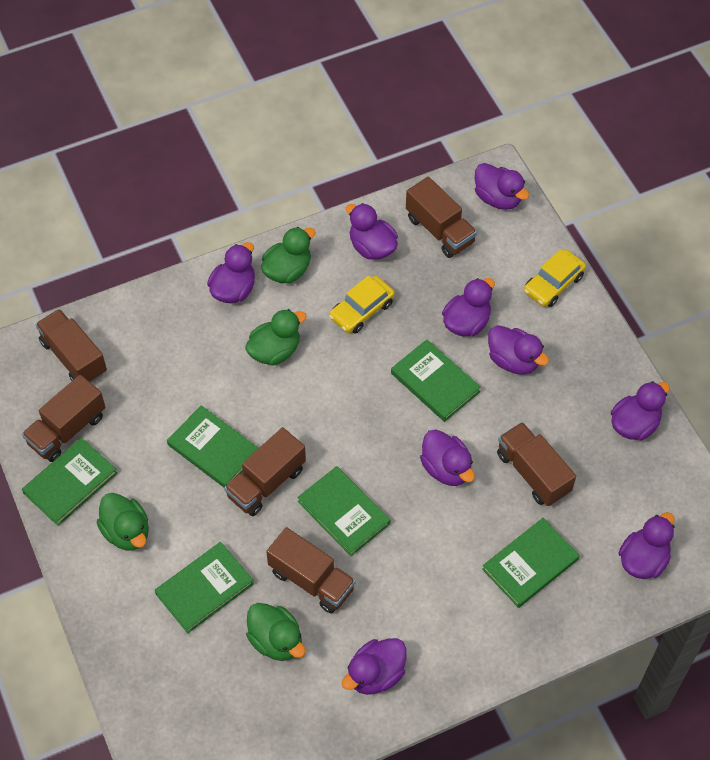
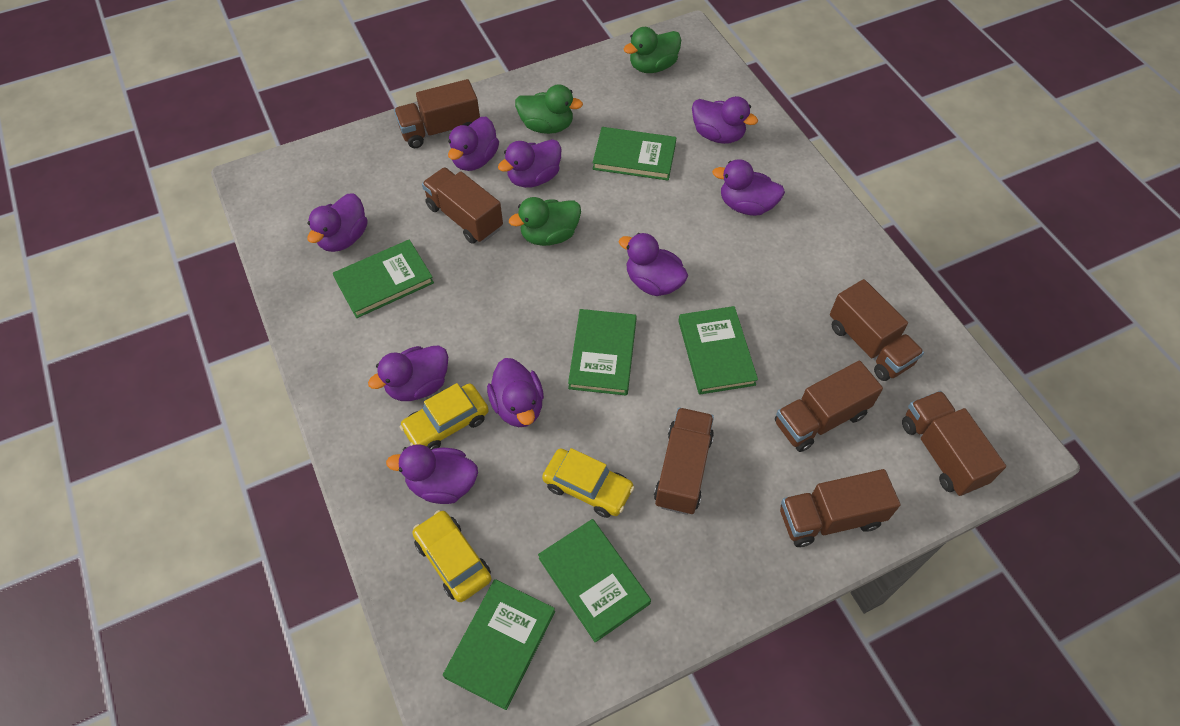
brown truck: [22,375,105,462] [36,309,107,383] [224,427,306,516] [266,527,356,614] [406,177,477,258] [497,422,576,506] = 6 -> [394,79,480,148] [422,167,503,244] [654,407,714,515] [775,361,883,452] [780,469,901,547] [830,279,924,381] [902,391,1006,496] = 7
green duck: [97,493,149,550] [245,309,307,366] [246,603,305,661] [261,227,315,283] = 4 -> [509,197,581,246] [515,84,583,134] [624,27,681,73] = 3
yellow car: [329,276,395,334] [524,249,586,307] = 2 -> [400,383,489,450] [412,510,492,602] [542,448,635,518] = 3

